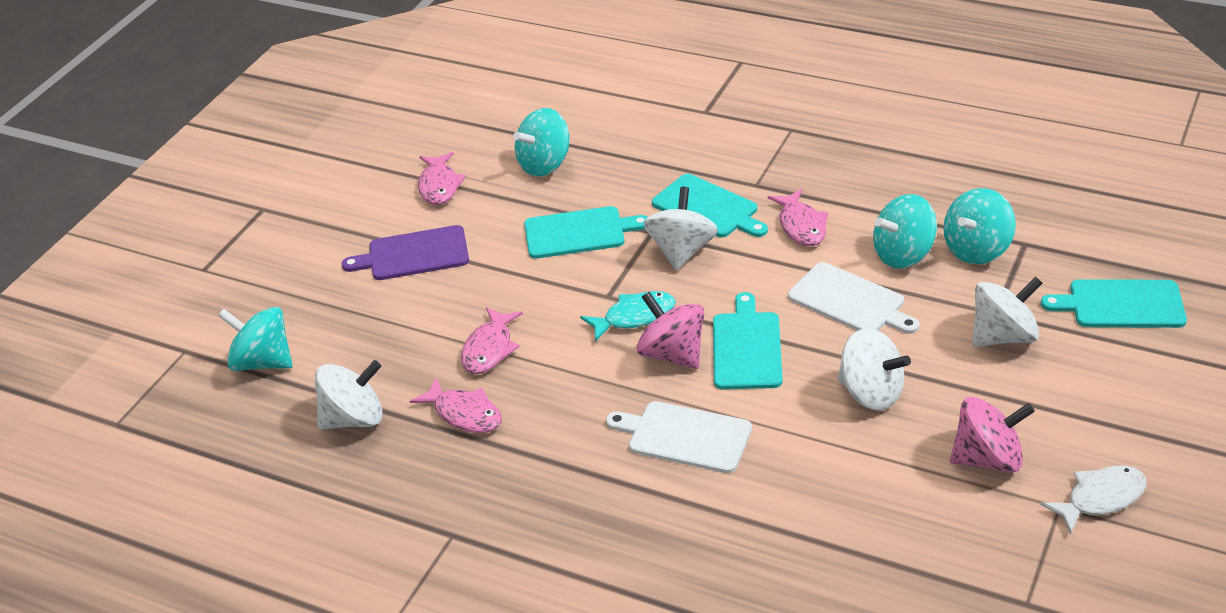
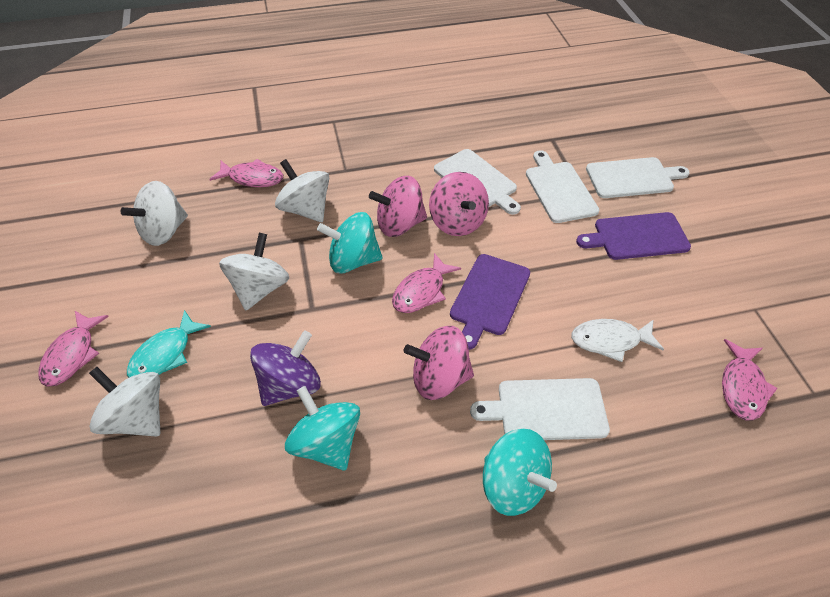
pink spinning top: [637,292,705,369] [950,397,1035,473] = 2 -> [369,176,427,237] [404,326,474,400] [429,172,489,236] = 3
purple cutting board: [342,225,469,280] = 1 -> [450,254,530,350] [576,212,691,260] = 2
purple spinning top: none = 0 -> [250,330,321,406] = 1
turquoise cutting board: [524,206,647,259] [652,174,768,237] [713,292,783,389] [1041,279,1187,328] = 4 -> none = 0
turquoise spinning top: [218,307,293,371] [513,108,569,177] [873,194,937,269] [943,188,1016,264] = 4 -> [285,386,360,470] [317,212,383,273] [483,429,557,516] = 3
white cutting board: [606,401,752,473] [788,262,920,334] = 2 -> [434,149,521,215] [470,378,610,440] [526,150,599,223] [586,157,690,198] = 4

